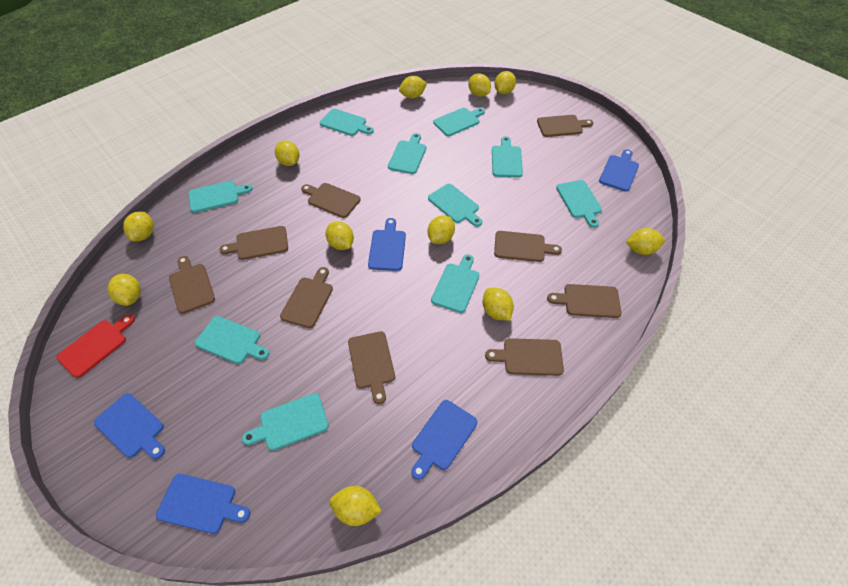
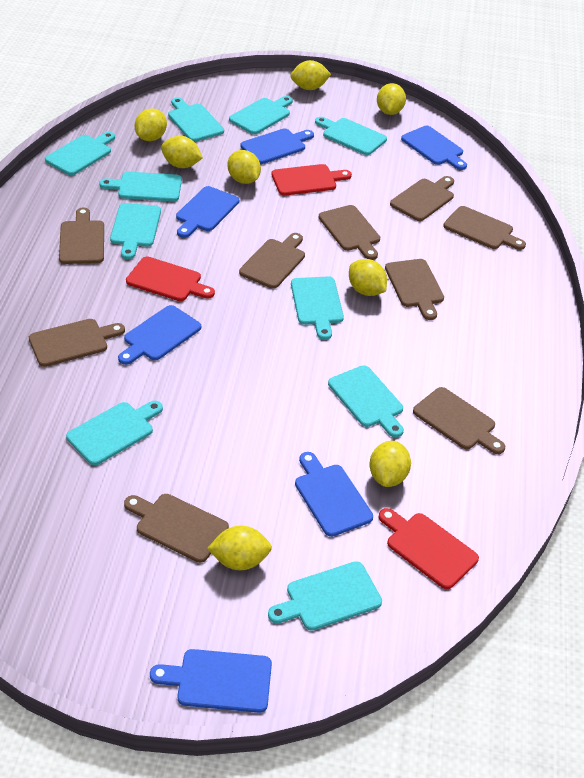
blue cutting board: [94,393,165,459] [156,474,250,534] [368,218,406,271] [411,400,477,480] [599,149,639,192] = 5 -> [118,305,201,365] [150,649,272,713] [176,186,239,238] [241,128,314,164] [295,452,373,537] [401,126,467,170] = 6
red cutting board: [57,314,135,378] = 1 -> [126,256,215,301] [271,164,352,196] [378,508,479,589] = 3
yellow lemon: [107,274,141,306] [123,212,154,242] [275,140,300,166] [326,221,354,250] [330,486,382,526] [399,76,427,98] [428,215,455,244] [468,73,491,97] [483,288,514,321] [494,71,516,94] [626,228,665,255] = 11 -> [135,108,167,141] [161,136,203,168] [207,525,272,570] [227,150,261,184] [290,60,331,90] [349,259,387,296] [369,441,411,487] [377,83,406,115] = 8

